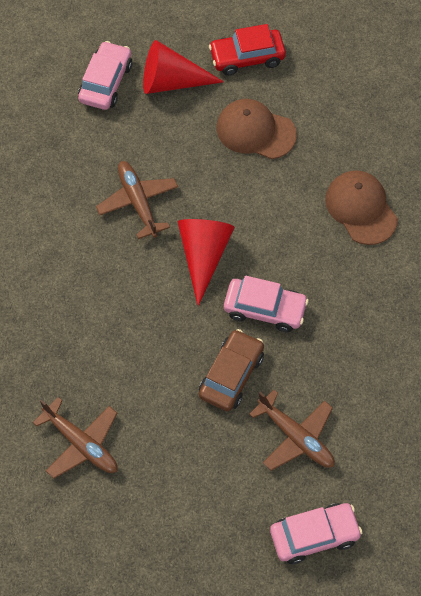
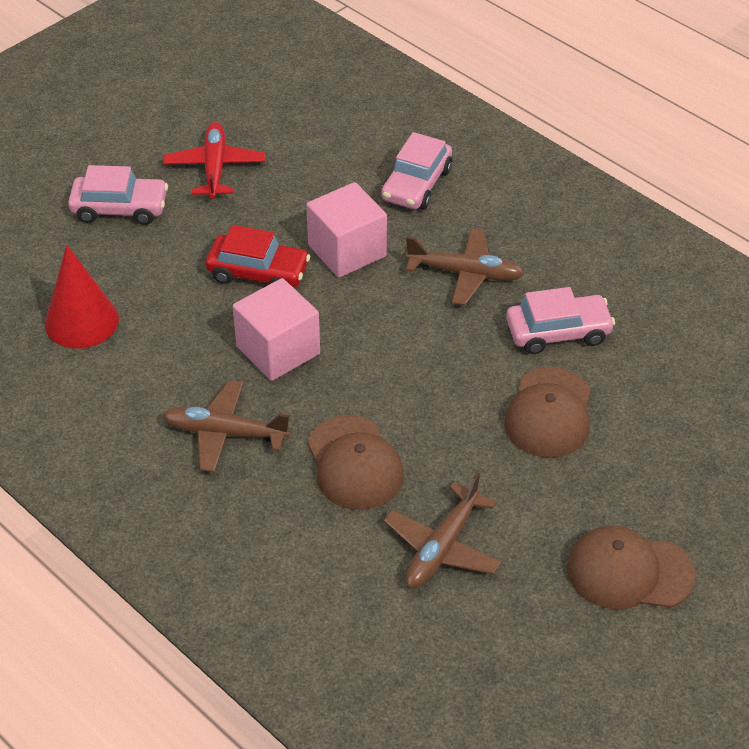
brown cap: [217,99,297,159] [325,171,398,245] = 2 -> [307,415,404,510] [504,367,591,458] [567,526,696,610] = 3
brown car: [199,329,264,411] = 1 -> none = 0
pink cube: none = 0 -> [233,278,320,381] [306,182,387,278] = 2
red cone: [143,40,224,94] [178,219,235,306] = 2 -> [45,245,119,349] = 1
red plane: none = 0 -> [163,122,265,199] = 1

